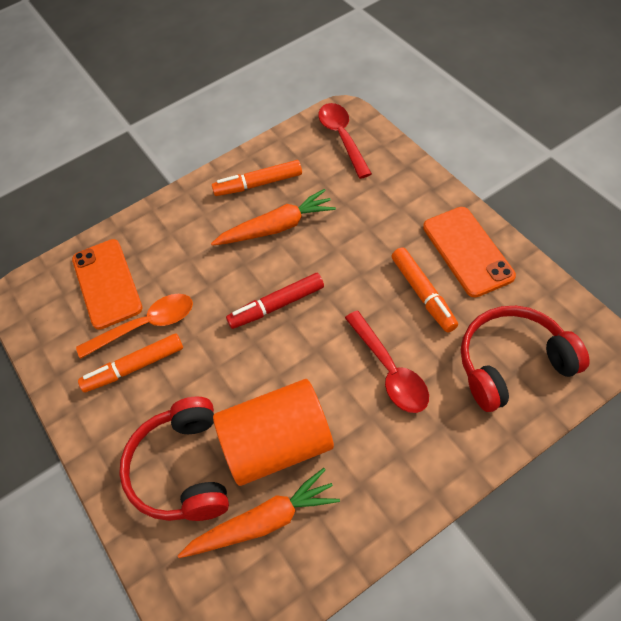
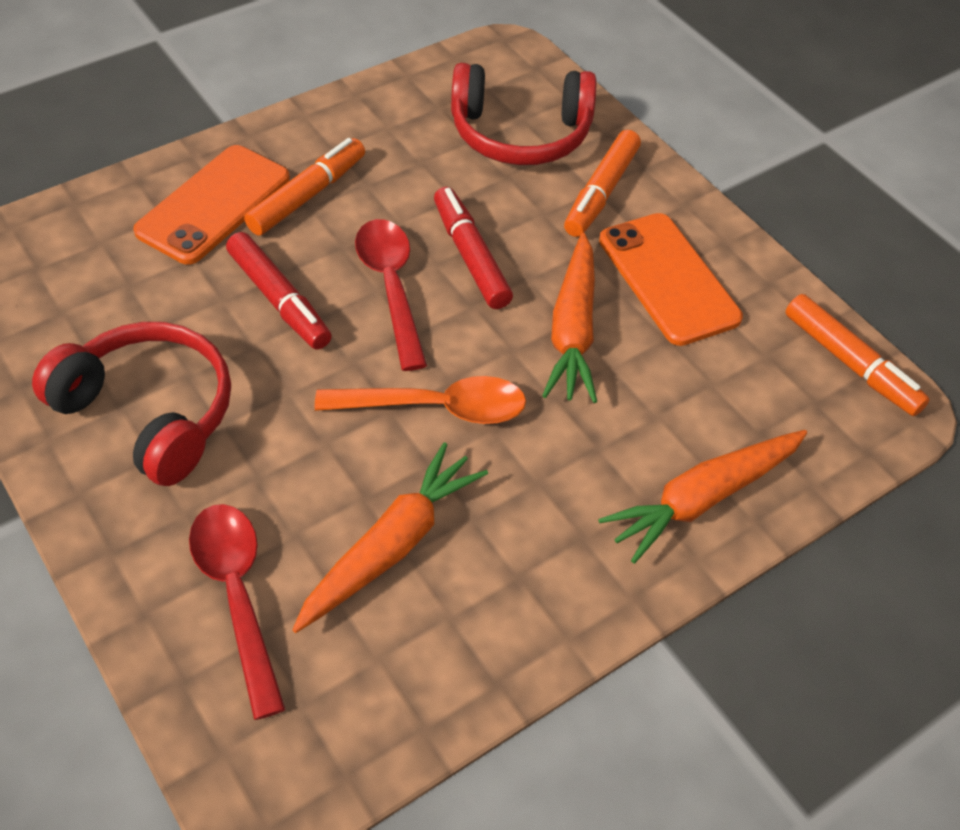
orange carrot: [178,468,340,558] [211,189,336,246] = 2 -> [292,442,488,633] [542,233,597,403] [598,430,807,564] = 3
orange cylinder: [213,379,334,486] = 1 -> none = 0
red marker: [226,273,324,329] = 1 -> [226,232,332,349] [434,187,513,309] = 2

